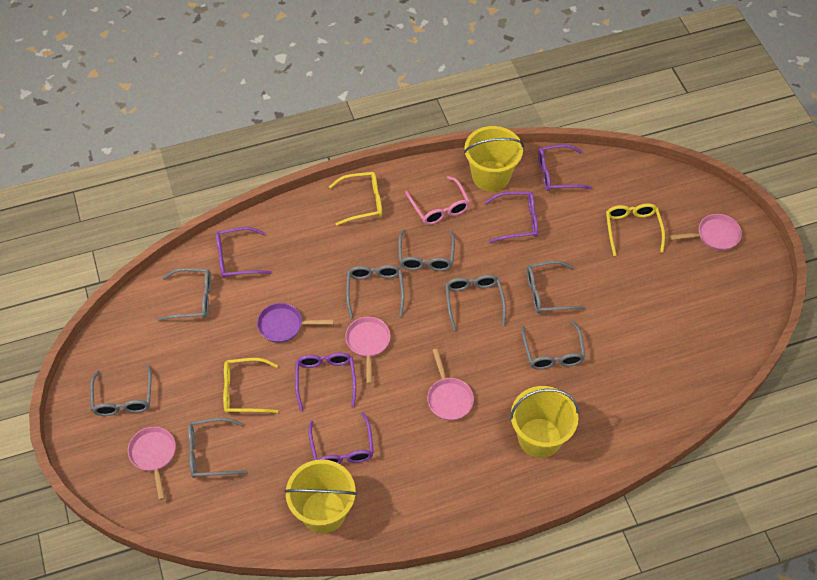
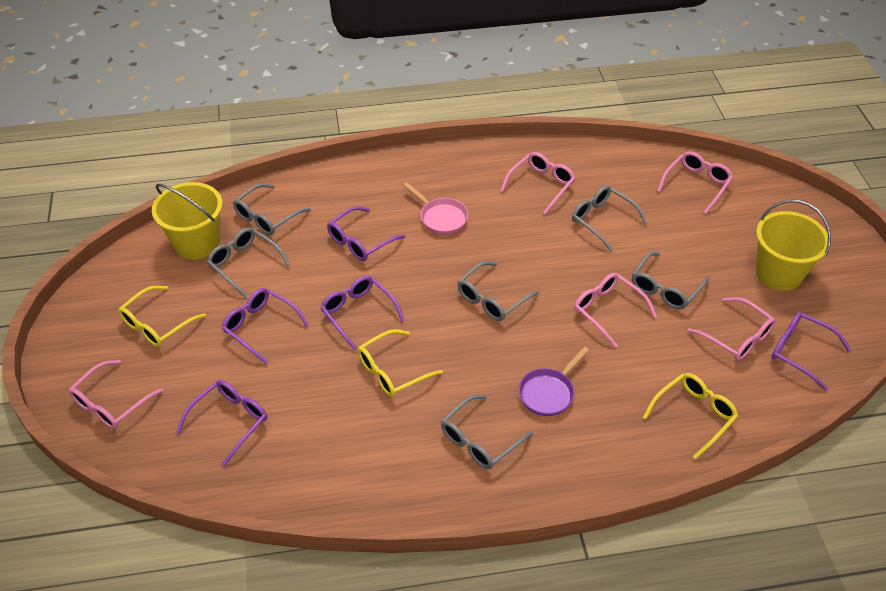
grey glasses: [90,365,152,416] [157,268,211,321] [188,418,247,478] [346,265,404,318] [398,229,455,271] [445,275,506,331] [521,321,586,370] [526,261,585,313] = 8 -> [207,228,290,298] [233,183,311,235] [441,395,533,469] [458,261,539,321] [572,186,648,252] [632,252,709,309] = 6
pink glasses: [405,176,470,225] = 1 -> [68,360,164,429] [500,152,575,214] [574,273,657,348] [657,151,733,214] [688,297,775,361] = 5
pink pan: [128,427,176,500] [345,317,391,384] [427,349,474,421] [670,214,742,251] = 4 -> [403,182,468,235] = 1
yellow bucket: [285,459,357,533] [464,126,524,192] [510,386,579,458] = 3 -> [152,182,223,260] [756,199,831,291] = 2

